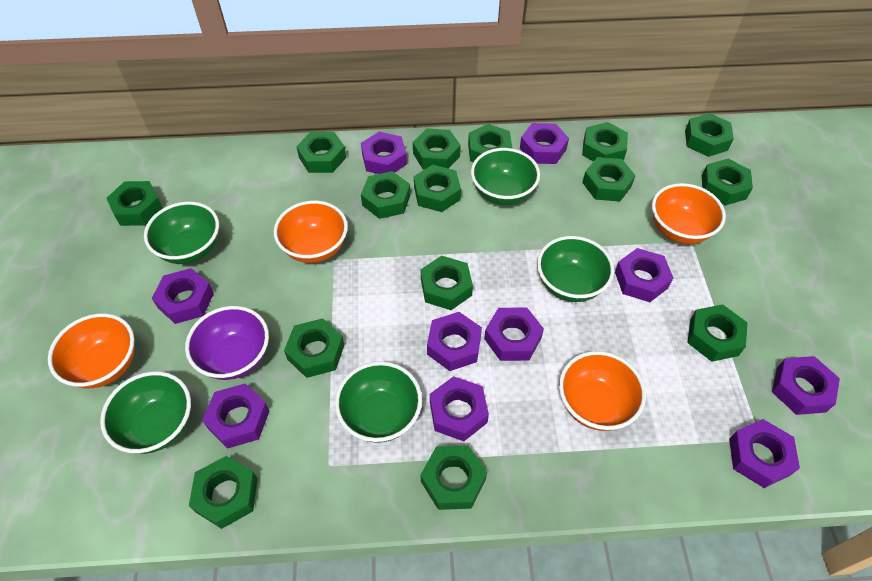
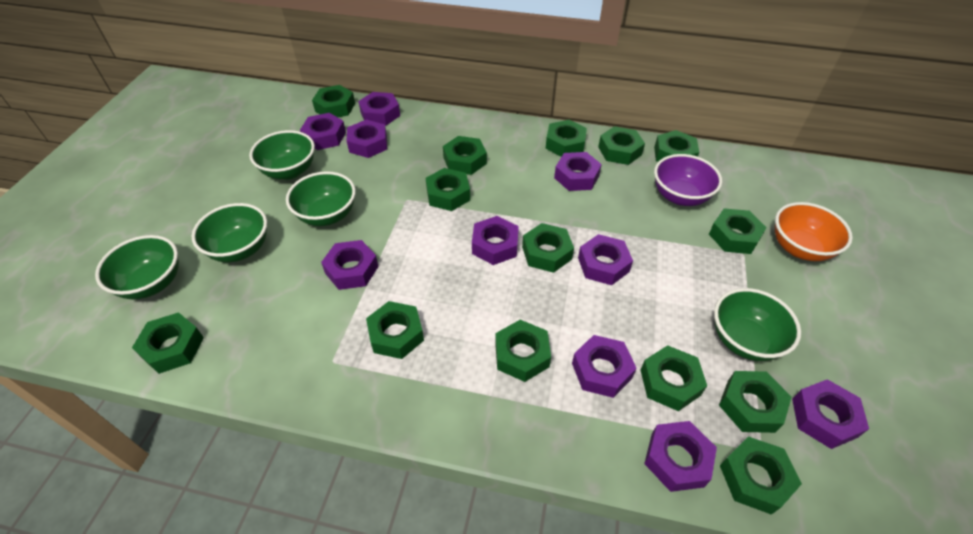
green nut: [106,181,163,226] [189,456,258,529] [284,318,344,378] [296,132,346,173] [361,171,411,219] [413,128,461,169] [414,165,461,212] [421,256,473,310] [421,445,487,510] [468,124,512,162] [582,122,628,162] [582,157,636,202] [685,113,734,157] [687,304,748,362] [702,159,753,206] = 15 -> [132,312,204,374] [312,85,355,117] [366,301,424,359] [426,168,470,211] [443,136,487,175] [495,320,551,382] [522,223,574,273] [545,120,587,157] [598,126,645,165] [641,345,707,411] [654,130,699,162] [709,208,767,254] [719,371,792,433] [720,436,802,515] = 14
orange bowl: [48,313,135,388] [273,201,348,263] [559,351,646,431] [652,183,726,244] = 4 -> [775,202,853,261] = 1

